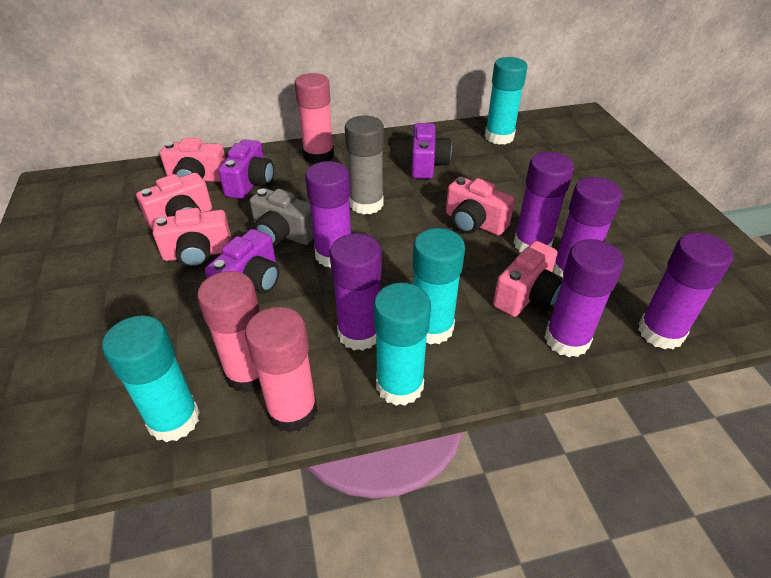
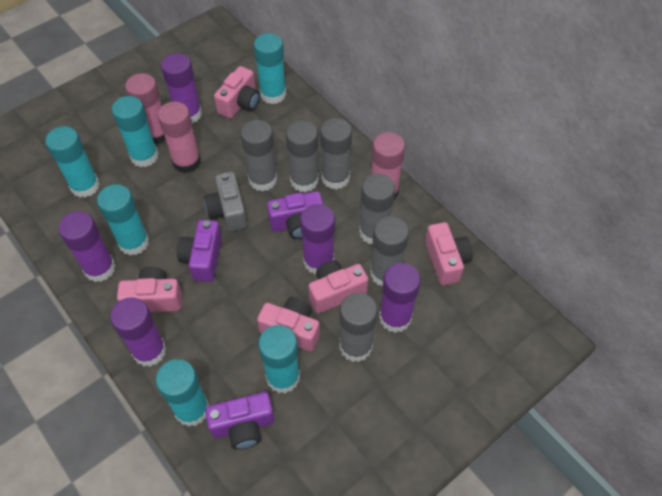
grey glue stick: [345,116,384,214] = 1 -> [241,120,277,191] [286,121,319,192] [320,118,352,190] [340,293,378,362] [359,174,395,244] [370,216,409,286] = 6
purple glue stick: [305,161,351,267] [330,233,382,351] [514,152,574,252] [544,239,624,357] [553,177,622,278] [638,232,733,349] = 6 -> [58,211,116,282] [110,297,166,366] [161,53,202,124] [300,204,335,274] [379,263,421,333] = 5
turquoise glue stick: [102,315,200,442] [374,283,431,406] [413,228,465,345] [485,57,528,145] = 4 -> [45,126,100,198] [97,184,149,255] [112,96,159,167] [156,359,209,427] [254,33,286,104] [258,325,300,394] = 6

